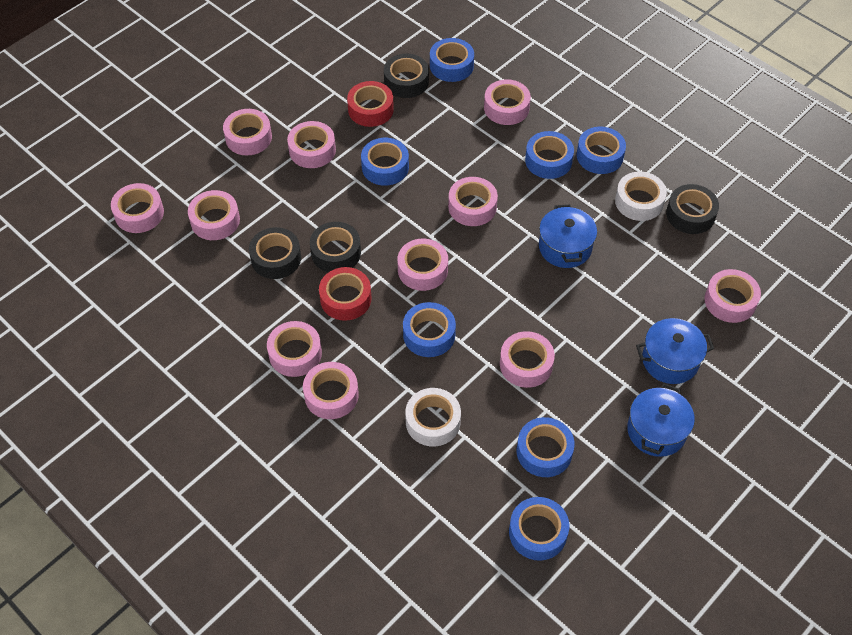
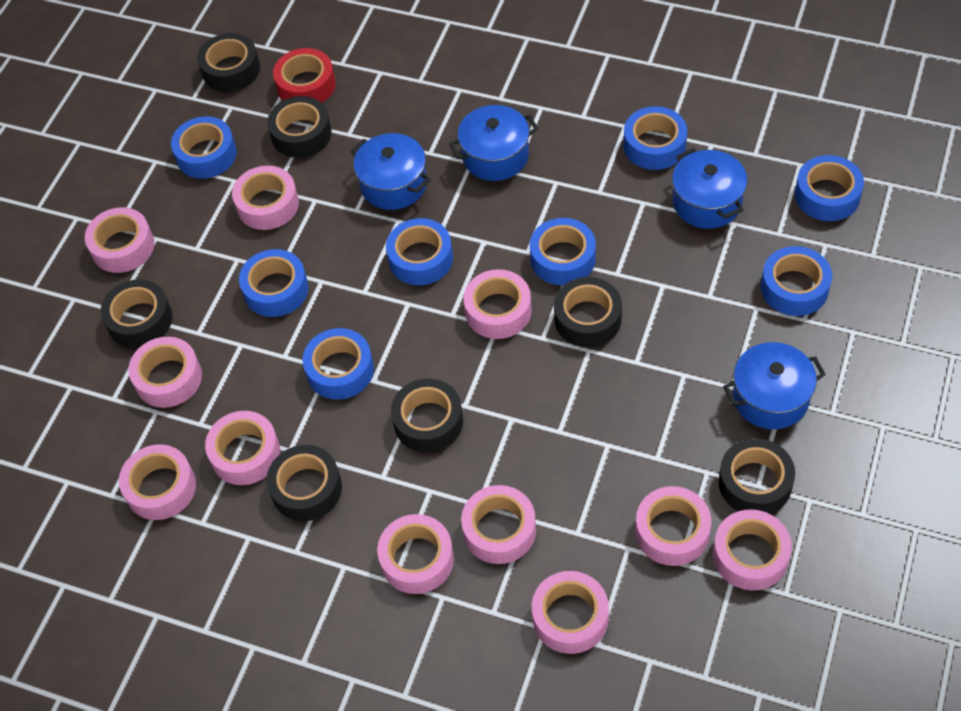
black tape: [249,227,301,279] [310,222,361,272] [384,54,429,98] [666,184,719,234] = 4 -> [101,279,173,348] [197,33,260,92] [266,445,342,521] [267,96,332,158] [391,378,463,453] [554,277,622,347] [718,438,795,514] = 7
blue pot: [539,204,597,268] [627,384,695,457] [636,318,714,384] = 3 -> [351,133,431,210] [449,105,538,181] [672,148,748,229] [723,342,826,429] = 4
blue tape: [361,138,409,186] [403,302,456,357] [430,38,474,82] [509,497,569,561] [517,417,575,477] [525,131,574,179] [577,127,626,174] = 7 -> [171,116,237,179] [239,249,308,317] [302,328,374,400] [386,218,453,285] [530,218,596,286] [624,106,687,170] [761,246,832,316] [795,155,864,221] = 8
red tape: [319,267,372,321] [347,81,394,127] = 2 -> [273,48,336,103] = 1
white tape: [405,388,461,446] [615,172,667,221] = 2 -> none = 0

